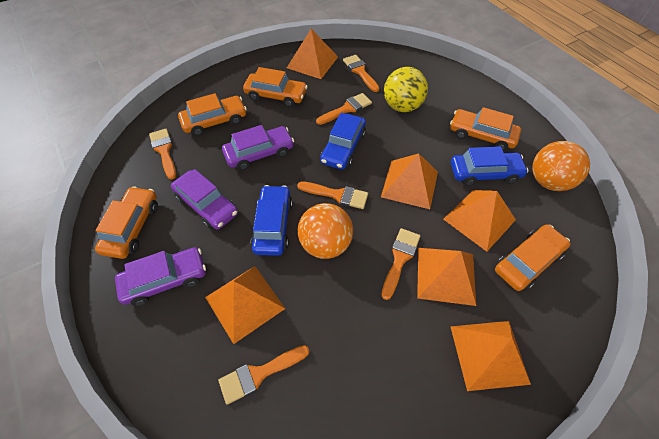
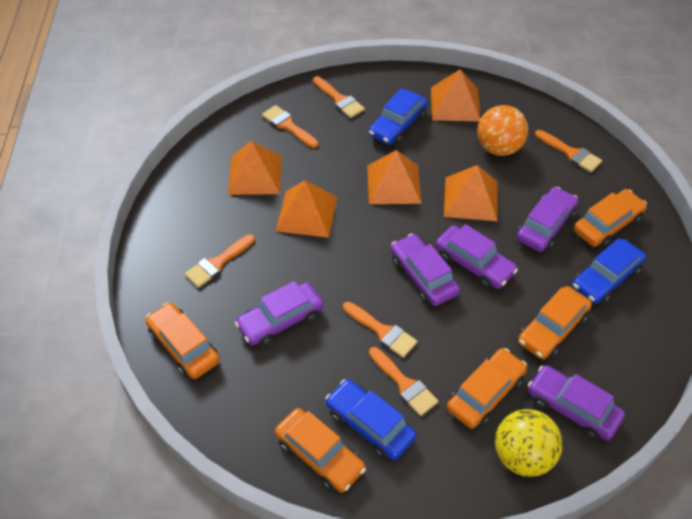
orange ball: [298,203,353,259] [532,141,590,191] = 2 -> [477,105,528,156] = 1
orange pyramid: [205,266,285,344] [287,29,338,79] [381,153,438,209] [417,248,476,306] [443,190,516,252] [450,321,531,391] = 6 -> [228,141,282,195] [276,180,337,238] [367,150,422,204] [431,69,481,121] [444,165,498,221] = 5
purple car: [115,247,206,306] [171,169,238,230] [222,125,294,170] = 3 -> [235,281,324,347] [391,233,460,306] [435,224,518,289] [517,187,578,252] [528,365,625,441] = 5

